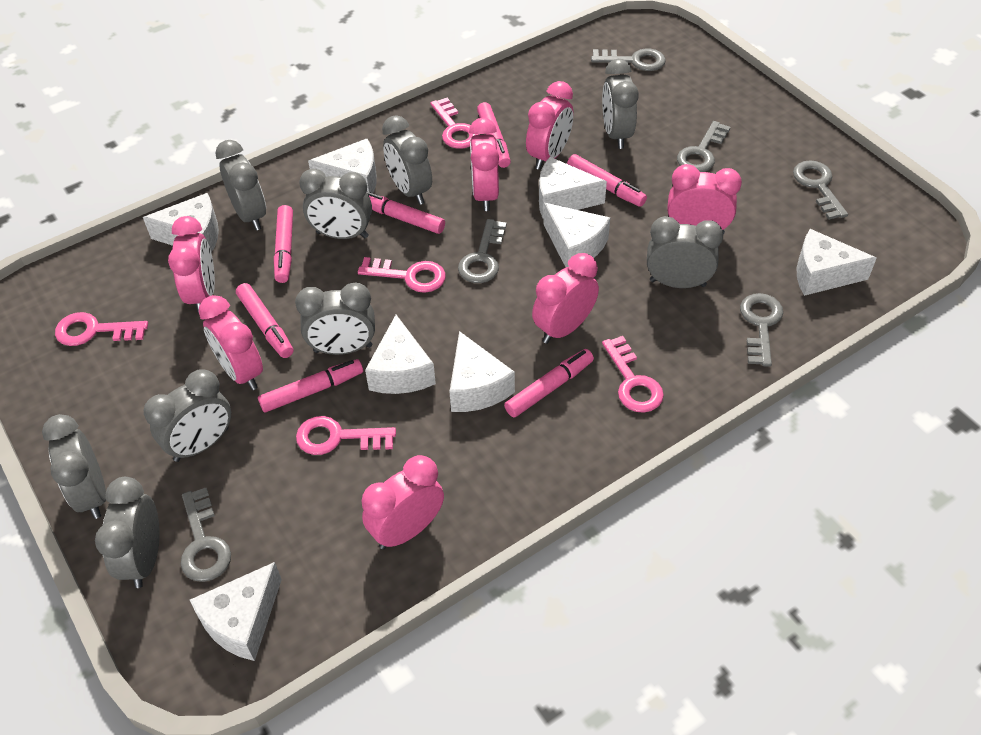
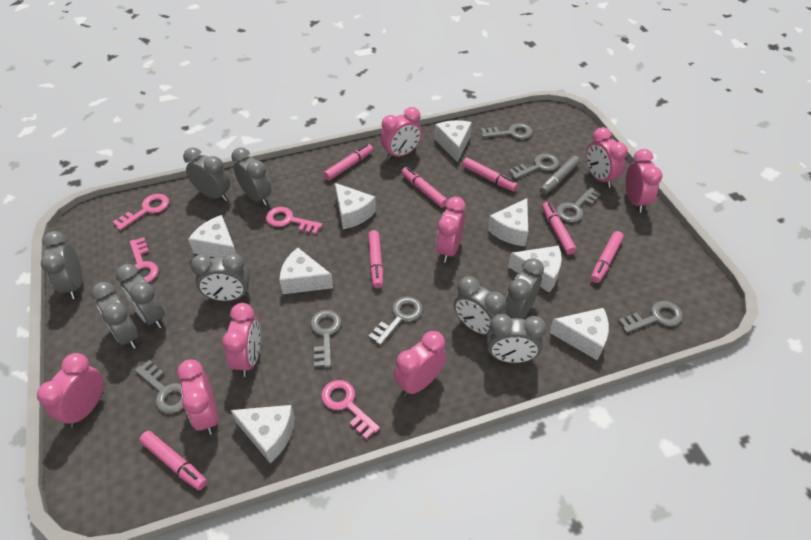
grey key: [181,488,231,582] [458,219,507,283] [591,49,666,71] [677,121,730,172] [740,293,783,367] [793,160,848,220] = 6 -> [135,360,184,414] [310,310,341,368] [368,296,423,346] [481,123,533,139] [508,153,559,179] [556,187,601,223] [618,301,683,333] = 7
grey marker: none = 0 -> [540,156,580,195] = 1
pink clock: [168,216,215,314] [198,295,263,390] [362,455,444,549] [469,118,499,211] [526,81,573,170] [532,253,599,344] [667,164,742,234] = 7 -> [37,353,103,427] [177,359,218,435] [222,303,261,377] [381,107,422,160] [394,331,446,396] [436,197,465,263] [586,127,628,188] [626,149,663,212] = 8
pink key: [55,312,148,346] [296,416,396,455] [358,257,446,293] [430,98,479,149] [602,336,664,413] = 5 -> [113,194,169,230] [130,237,158,283] [266,207,323,234] [321,380,380,439] = 4

